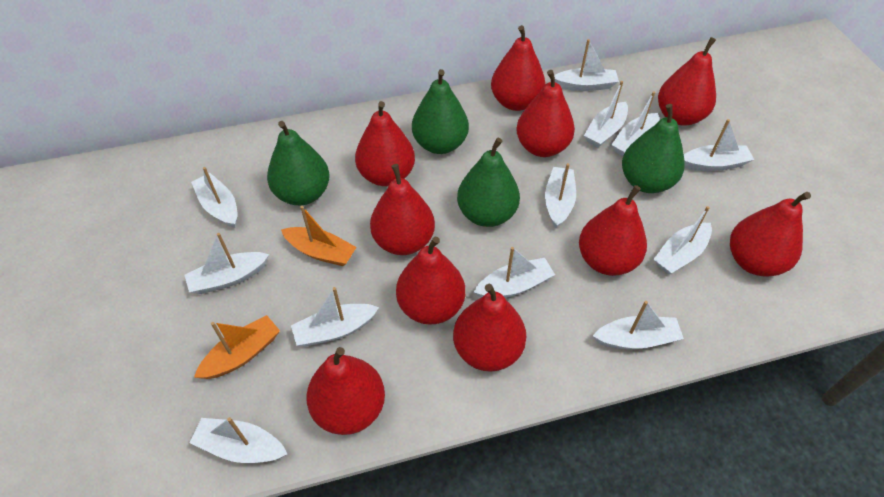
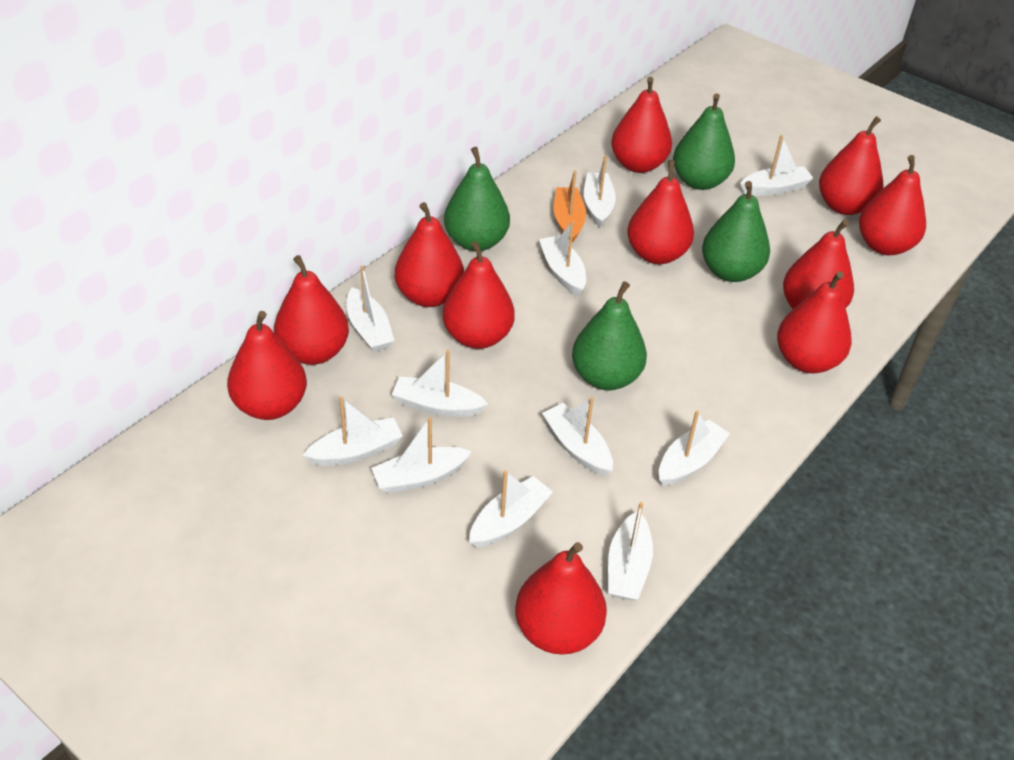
orange boat: [194,315,280,379] [281,206,357,266] = 2 -> [554,170,586,243] = 1
red pear: [306,347,385,435] [355,101,415,186] [370,164,435,255] [396,237,465,325] [453,284,526,372] [491,25,545,111] [516,70,575,157] [579,185,647,276] [658,37,716,126] [730,192,811,276] = 10 -> [227,311,307,420] [274,255,349,365] [395,202,464,307] [442,241,515,349] [515,542,607,655] [611,77,672,173] [627,160,694,264] [777,271,852,374] [783,220,854,309] [819,116,883,215] [859,155,926,255] = 11
white boat: [184,233,269,294] [189,417,287,463] [191,167,237,228] [291,287,379,346] [474,247,555,298] [545,163,576,228] [554,39,619,91] [584,81,628,147] [593,301,684,349] [611,91,659,156] [653,206,712,274] [684,119,754,171] = 12 -> [303,396,403,466] [347,265,394,352] [371,417,472,493] [392,350,488,417] [469,470,553,547] [539,221,586,296] [542,397,613,476] [584,155,616,227] [608,502,653,601] [659,410,730,486] [740,135,814,196] = 11

